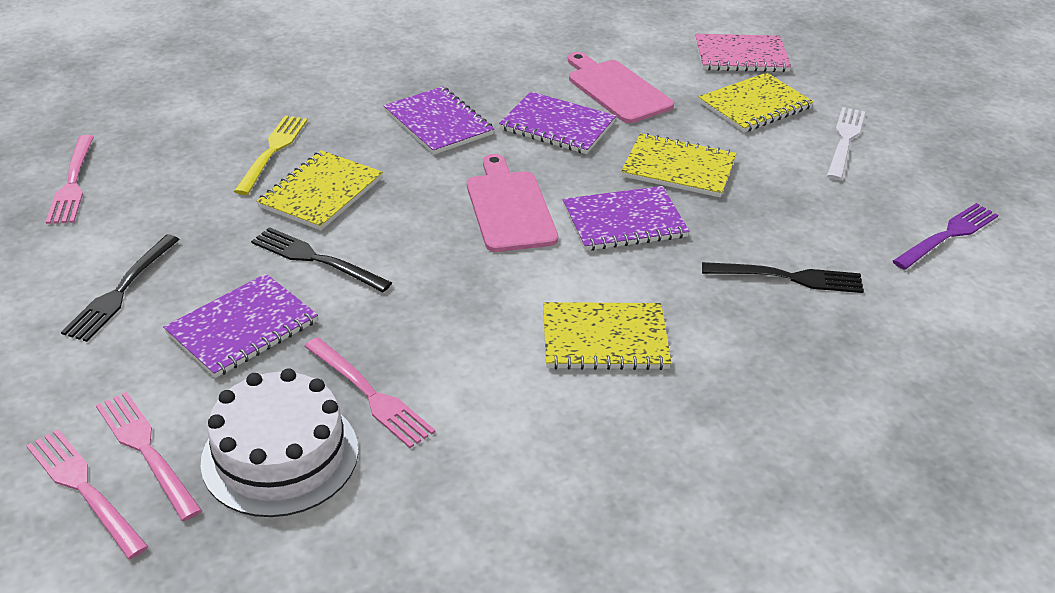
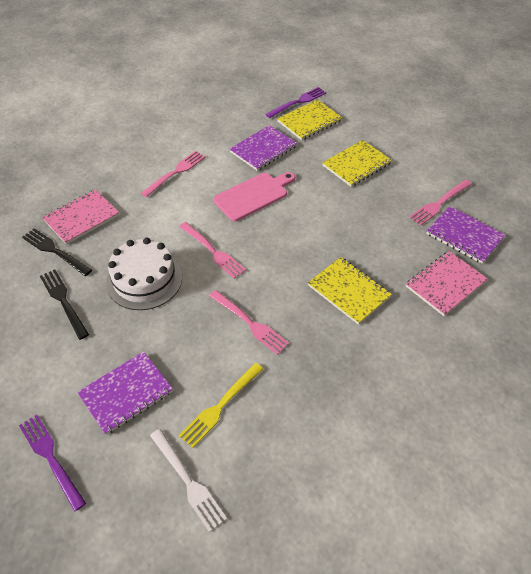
black fork: [61,234,180,342] [251,227,392,292] [702,262,864,293] = 3 -> [22,228,92,276] [40,269,89,340] = 2
pink cutting board: [467,154,558,252] [568,52,674,123] = 2 -> [213,172,295,221] = 1
pink notebook: [695,34,791,72] = 1 -> [42,189,119,245] [406,251,488,316] = 2
purple fork: [893,203,998,270] = 1 -> [19,415,86,512] [265,87,327,118] = 2
purple notebook: [163,274,318,378] [383,86,494,155] [499,92,616,154] [563,186,689,251] = 4 -> [77,351,173,435] [229,125,297,171] [426,206,505,264] = 3
yellow notebook: [256,150,383,230] [543,302,672,370] [621,133,737,198] [698,72,814,133] = 4 -> [277,100,342,140] [308,257,392,325] [322,140,392,187] = 3

